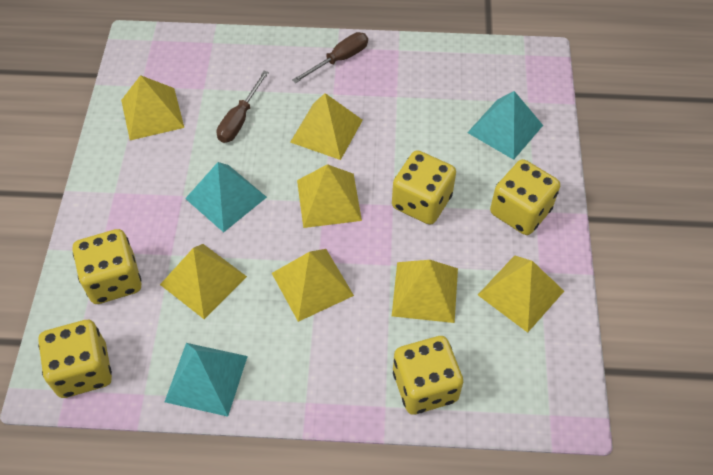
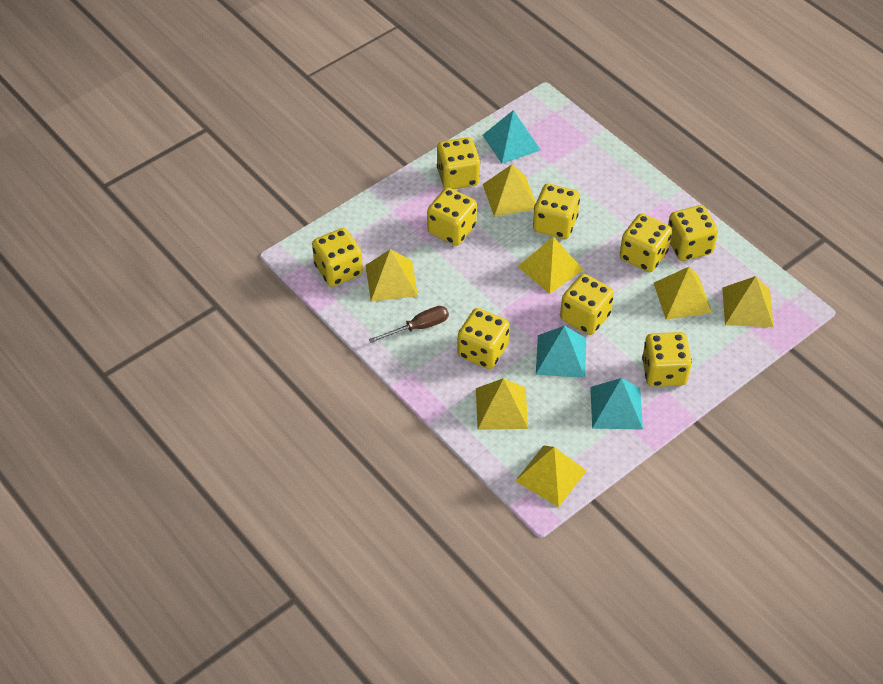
brown screwdriver: [217,71,269,143] [292,32,368,83] = 2 -> [369,306,449,343] = 1
yellow dice: [38,320,112,398] [73,229,141,304] [392,150,456,225] [393,336,463,415] [490,159,560,235] = 5 -> [312,228,363,287] [427,188,477,246] [437,137,481,189] [457,308,510,369] [533,183,580,239] [560,274,614,335] [620,213,672,272] [642,332,692,387] [668,205,718,261] = 9

